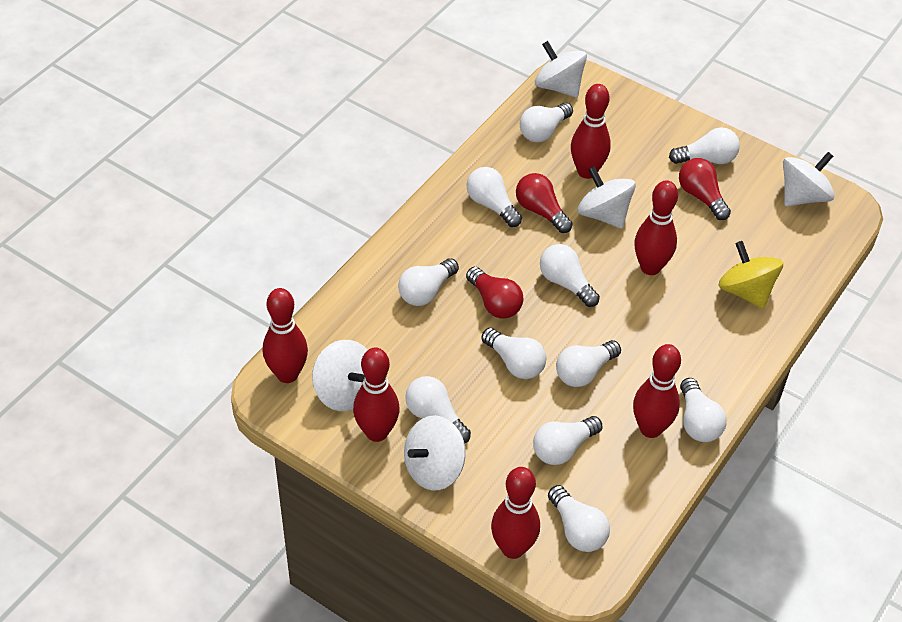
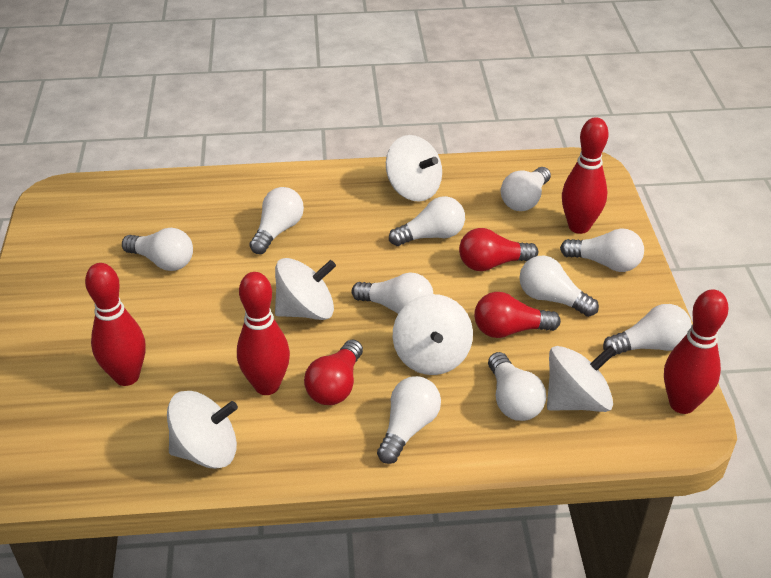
red bowling pin: [263,288,308,383] [353,347,400,442] [491,467,540,559] [571,84,611,179] [633,344,681,438] [634,180,678,275] = 6 -> [85,263,145,386] [237,272,290,395] [562,117,609,234] [664,290,729,414] = 4
white light bulb: [398,258,459,306] [405,376,471,443] [467,167,522,227] [481,328,546,379] [520,103,573,142] [533,416,603,465] [540,244,600,307] [548,485,610,552] [556,340,621,387] [669,127,740,164] [680,378,726,442] = 11 -> [122,228,193,271] [249,187,304,254] [352,272,433,314] [377,376,441,464] [389,196,465,246] [488,352,546,421] [501,167,551,211] [519,256,599,317] [560,228,644,272] [603,304,692,356] = 10
yellow spinning top: [719,241,783,309] = 1 -> none = 0

